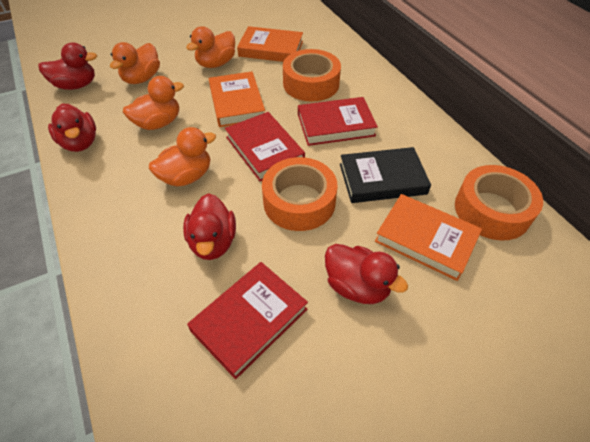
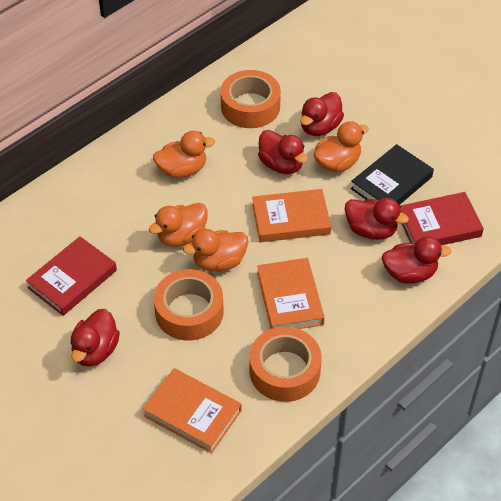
red book: [187,262,308,379] [225,112,305,181] [298,97,378,146] = 3 -> [26,236,117,316] [400,192,484,245] = 2
red duck: [38,42,97,90] [48,104,96,152] [183,193,236,260] [325,244,408,304] = 4 -> [71,309,120,367] [258,130,308,174] [300,92,344,136] [345,198,409,240] [382,236,451,284] = 5

